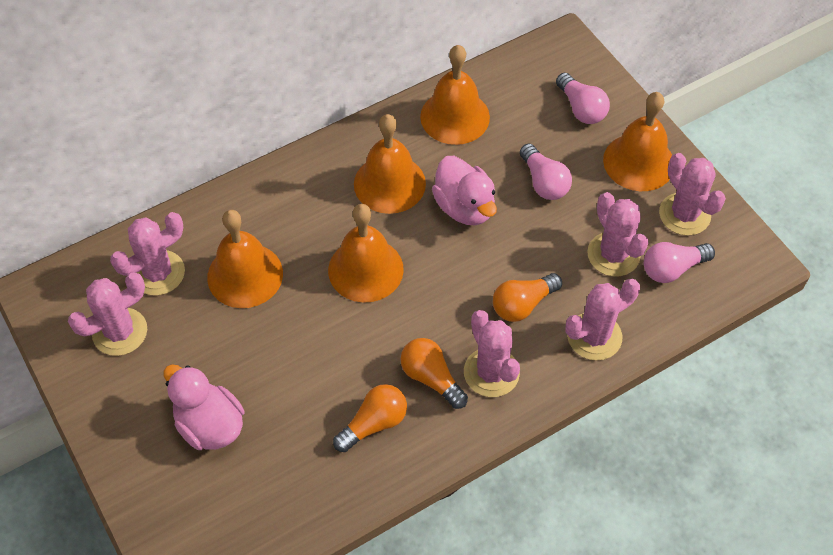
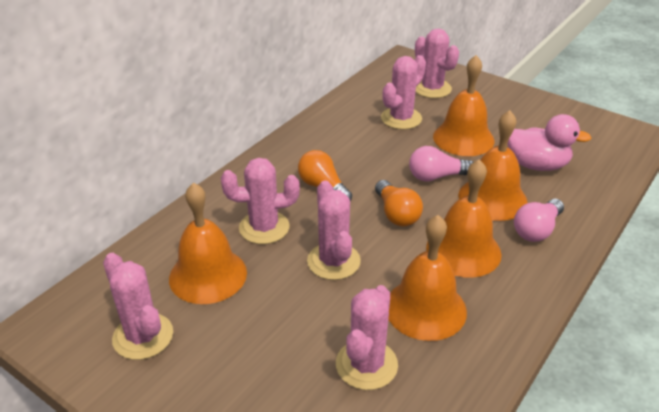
orange light bulb: [333,384,407,452] [400,338,468,409] [493,273,562,322] = 3 -> [298,150,352,202] [375,180,423,226] = 2
pink duck: [164,364,245,450] [432,156,497,225] = 2 -> [507,114,591,171] = 1
pink light bulb: [520,143,572,200] [556,73,610,124] [644,242,715,283] = 3 -> [409,146,473,182] [514,199,564,242] = 2

